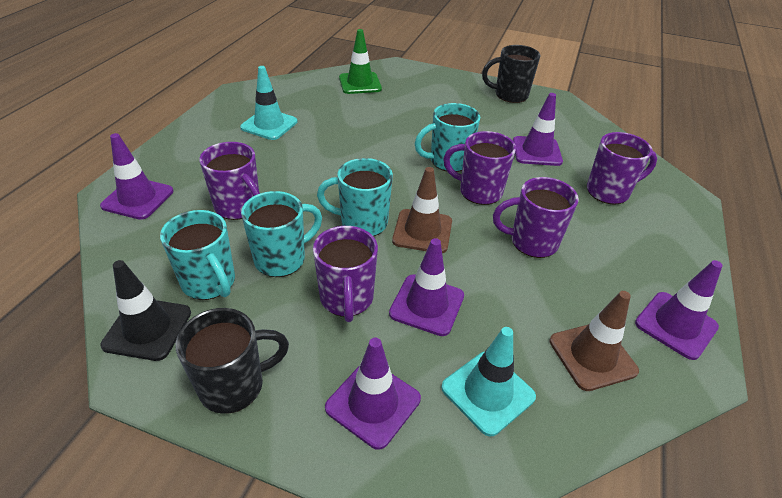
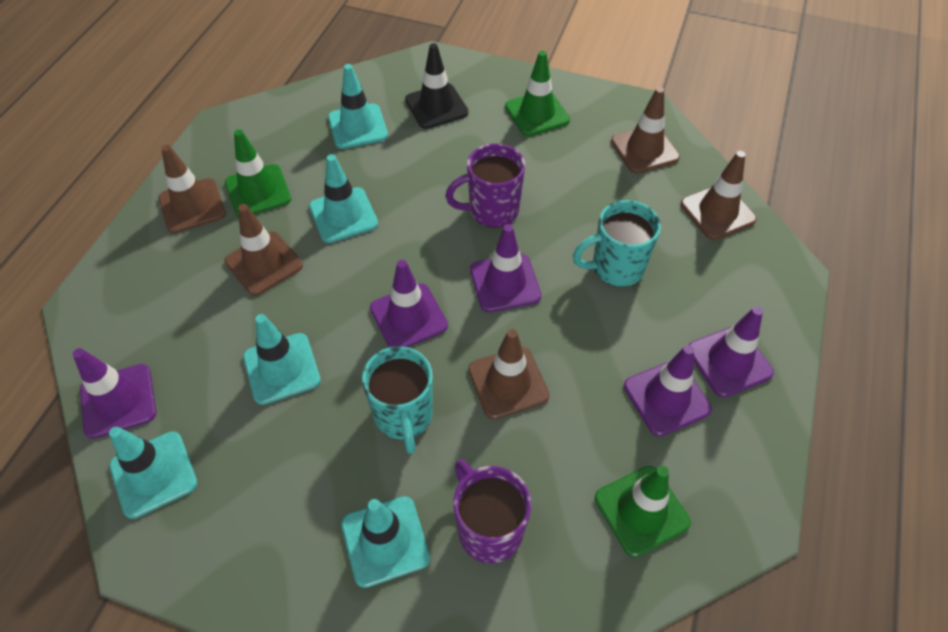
black mug: [176,308,289,414] [482,45,540,103] = 2 -> none = 0
brown traffic cone: [392,167,452,253] [549,291,639,391] = 2 -> [159,145,226,233] [225,204,303,296] [468,329,550,419] [611,87,680,174] [681,151,757,240] = 5
green traffic cone: [339,29,382,94] = 1 -> [225,129,291,217] [505,51,570,136] [595,466,691,557] = 3
purple mug: [199,142,260,220] [313,226,378,322] [443,131,516,205] [493,177,579,258] [587,132,657,204] = 5 -> [445,143,525,228] [453,460,531,563] = 2
turquoise mug: [160,210,235,300] [241,191,322,277] [317,158,393,237] [415,103,481,172] = 4 -> [362,346,433,454] [573,200,661,287] = 2
turquoise traffic cone: [240,66,298,140] [441,327,536,437] = 2 -> [109,427,197,519] [243,314,321,405] [309,154,378,243] [328,64,388,149] [341,496,430,588] = 5

